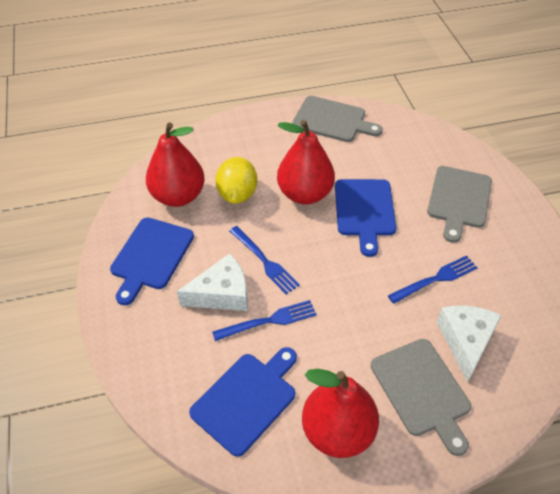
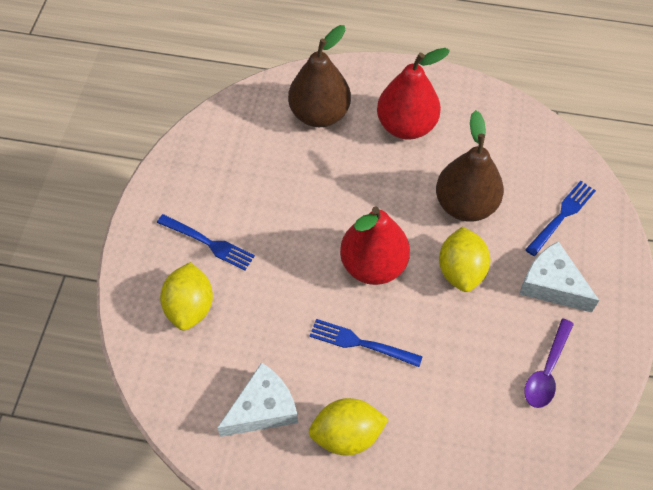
blue cutting board: [110,217,194,305] [189,347,297,457] [335,179,396,257] = 3 -> none = 0
brown pear: none = 0 -> [288,25,351,127] [436,110,504,222] = 2
grey cutting board: [292,96,383,142] [371,339,471,456] [427,166,492,243] = 3 -> none = 0
purple spoon: none = 0 -> [524,319,574,408] = 1
red pear: [146,122,205,207] [277,120,335,204] [302,369,379,458] = 3 -> [340,206,410,285] [377,48,450,140] = 2
yellow lemon: [215,157,257,204] = 1 -> [160,262,213,330] [309,398,389,456] [439,227,490,292] = 3

